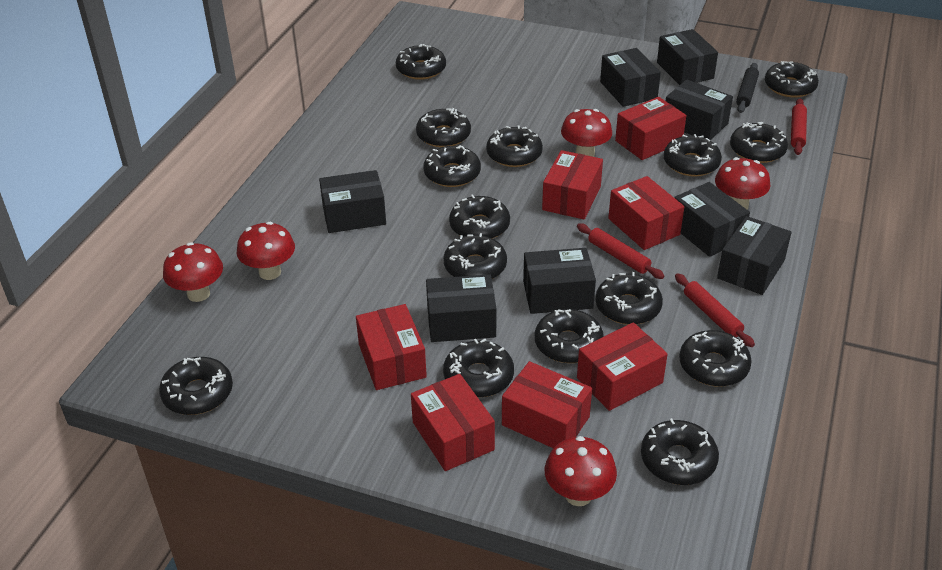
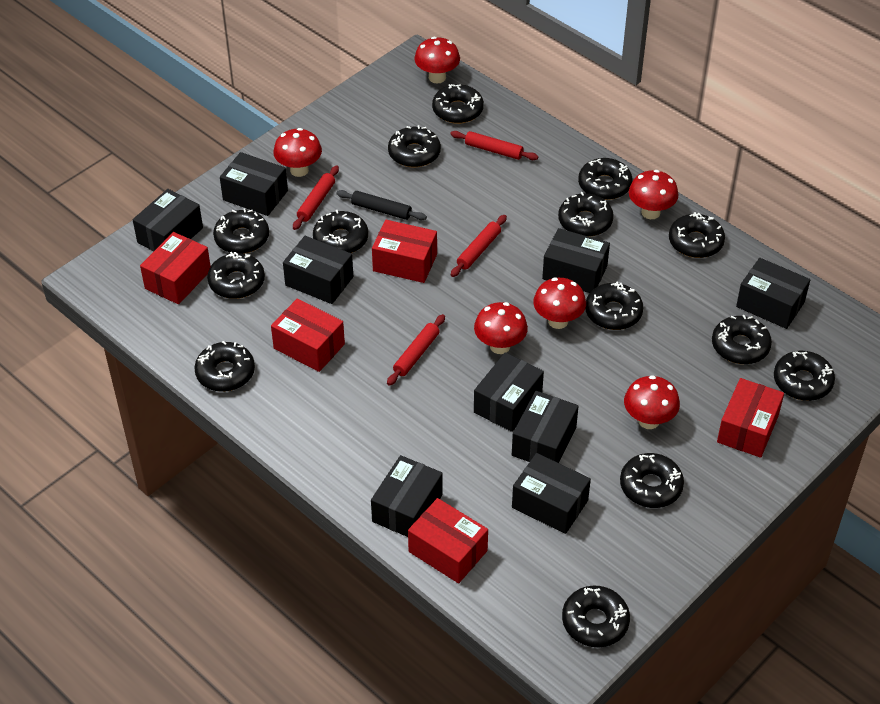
black box: [319,170,386,233] [426,274,496,342] [523,248,596,314] [600,48,661,107] [657,29,718,85] [666,80,733,140] [674,182,750,257] [717,216,792,295] = 8 -> [133,189,203,252] [220,152,288,216] [283,236,353,304] [371,455,443,537] [474,352,544,432] [512,391,579,463] [512,453,591,534] [542,228,610,293] [736,258,810,329] = 9
black donut: [159,357,233,415] [396,44,446,80] [416,108,471,147] [423,145,481,187] [443,233,507,279] [443,339,514,397] [449,195,510,239] [486,125,543,167] [535,309,604,363] [596,272,663,325] [641,418,719,485] [664,134,722,177] [679,330,752,387] [730,122,788,163] [765,61,819,98] = 15 -> [195,341,255,392] [207,252,265,299] [213,209,269,254] [313,210,368,253] [388,125,441,168] [432,84,484,124] [558,192,614,237] [562,585,630,647] [578,158,632,200] [585,281,644,330] [620,453,684,508] [669,212,725,258] [712,315,772,364] [774,351,835,401] = 14
red box: [356,304,427,390] [411,374,495,471] [502,361,592,448] [542,150,603,219] [577,322,668,411] [608,176,684,250] [615,97,686,160] = 7 -> [140,232,211,304] [271,298,345,372] [372,220,437,283] [408,498,488,583] [717,378,784,458] = 5
red mushroom: [163,242,223,302] [237,222,295,280] [545,436,617,506] [561,109,612,157] [715,157,770,210] = 5 -> [273,128,322,177] [414,37,460,84] [474,302,528,354] [533,278,586,329] [624,375,680,429] [629,170,679,219] = 6
red rolling pin: [577,223,664,279] [675,273,755,347] [791,99,807,155] = 3 -> [293,165,339,230] [387,314,445,386] [450,131,538,160] [451,215,507,277] = 4

